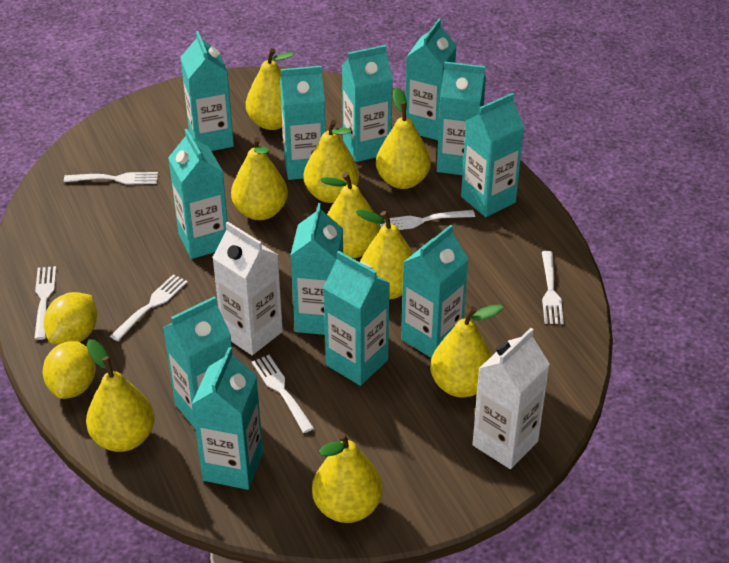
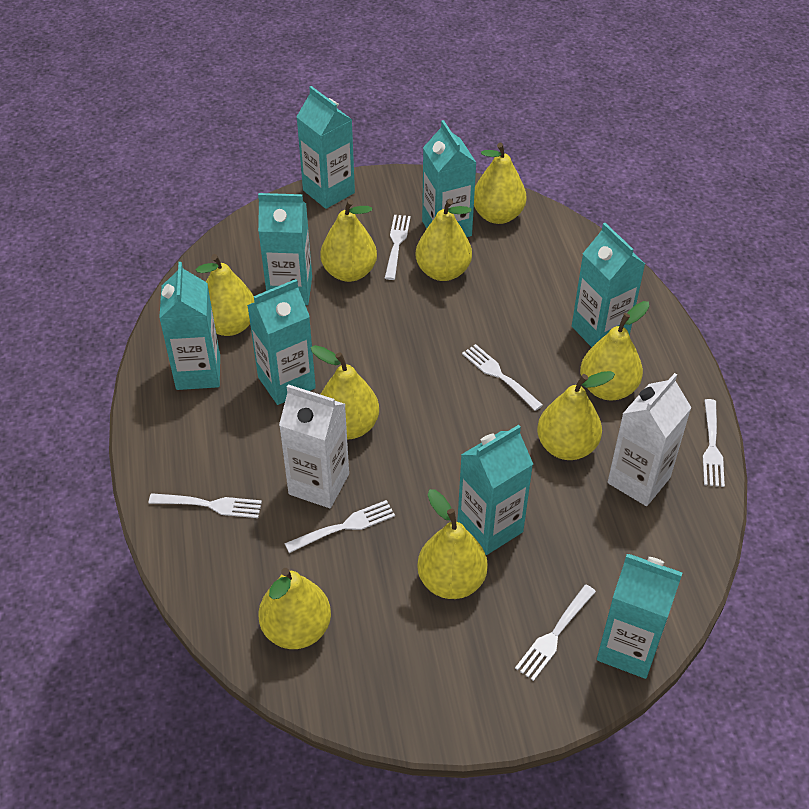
turquoise carton: [163,296,233,428] [168,129,228,259] [180,31,234,151] [192,347,263,490] [280,66,325,180] [291,203,343,335] [323,251,390,386] [342,45,393,162] [401,225,469,358] [405,19,457,140] [437,62,486,175] [461,93,524,217] = 12 -> [159,262,220,390] [247,279,316,405] [258,193,312,305] [297,86,355,209] [422,120,477,237] [457,425,533,555] [572,223,645,347] [597,554,682,679] = 8
yellow lemon: [43,341,96,399] [44,292,97,345] = 2 -> none = 0

